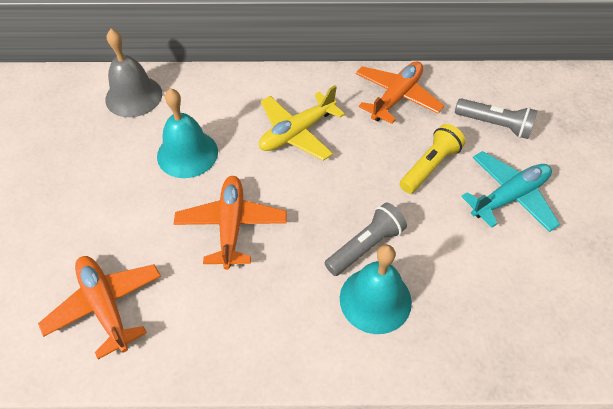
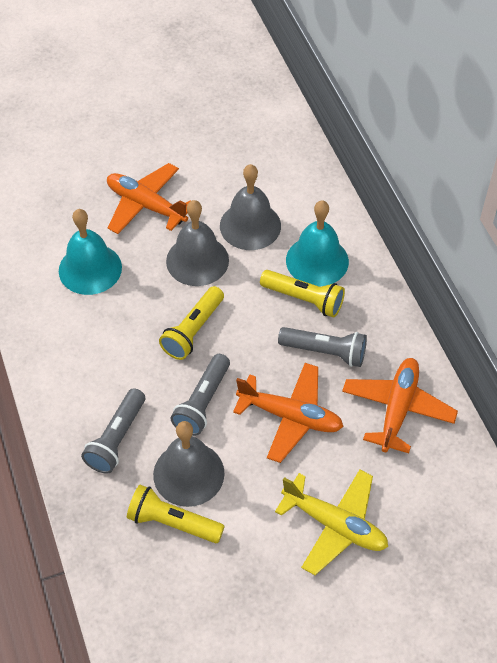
grey bell: [105,29,162,117] = 1 -> [153,421,224,507] [166,200,229,286] [220,164,281,250] = 3
grey flashlight: [325,202,407,276] [455,98,538,139] = 2 -> [81,388,145,474] [170,354,230,436] [278,327,367,367] = 3
turquoise plane: [461,151,560,232] = 1 -> none = 0
yellow flashlight: [399,124,466,194] = 1 -> [127,485,225,543] [159,286,224,360] [260,270,345,318] = 3

